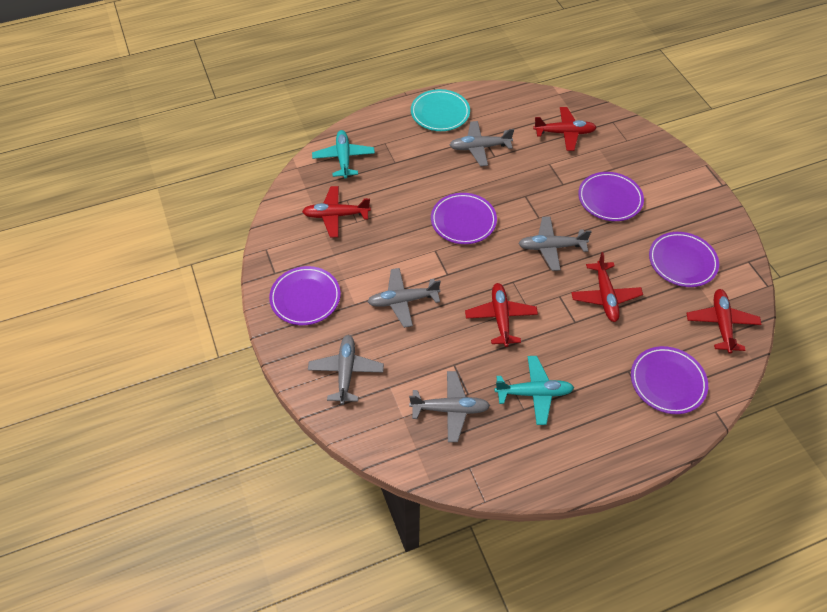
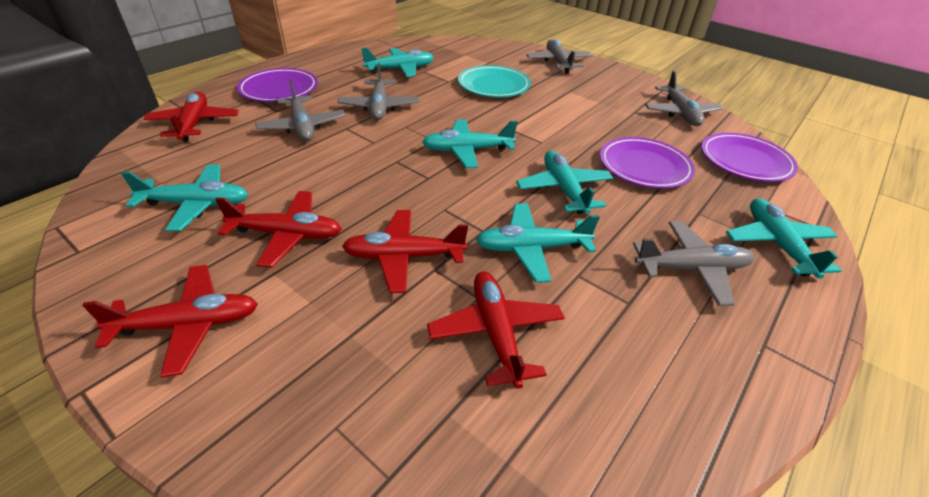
purple plate: [269,266,341,325] [431,193,497,244] [578,172,644,221] [631,346,708,414] [649,232,719,287] = 5 -> [237,68,318,102] [600,137,695,189] [701,133,798,182] = 3
turquoise plane: [312,130,375,179] [494,356,574,425] = 2 -> [121,164,248,231] [361,48,434,77] [422,120,518,168] [476,203,600,283] [516,151,613,214] [726,198,841,279] = 6

